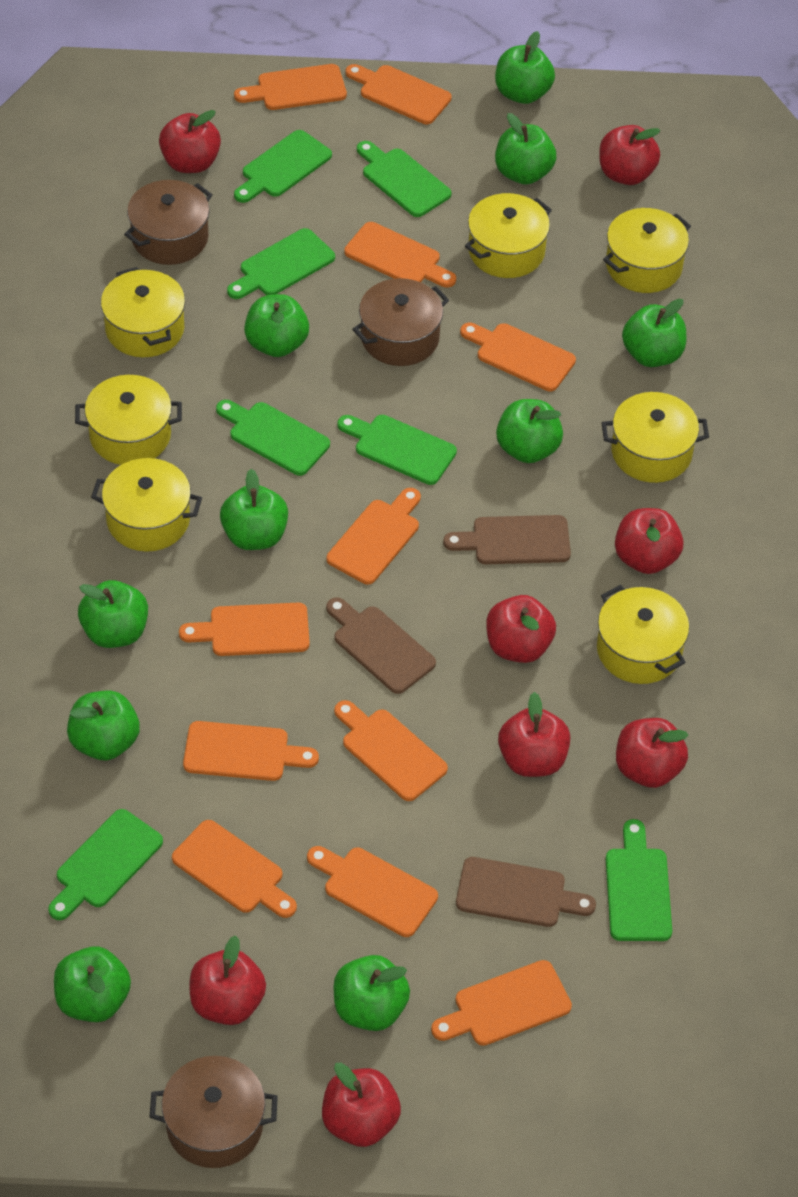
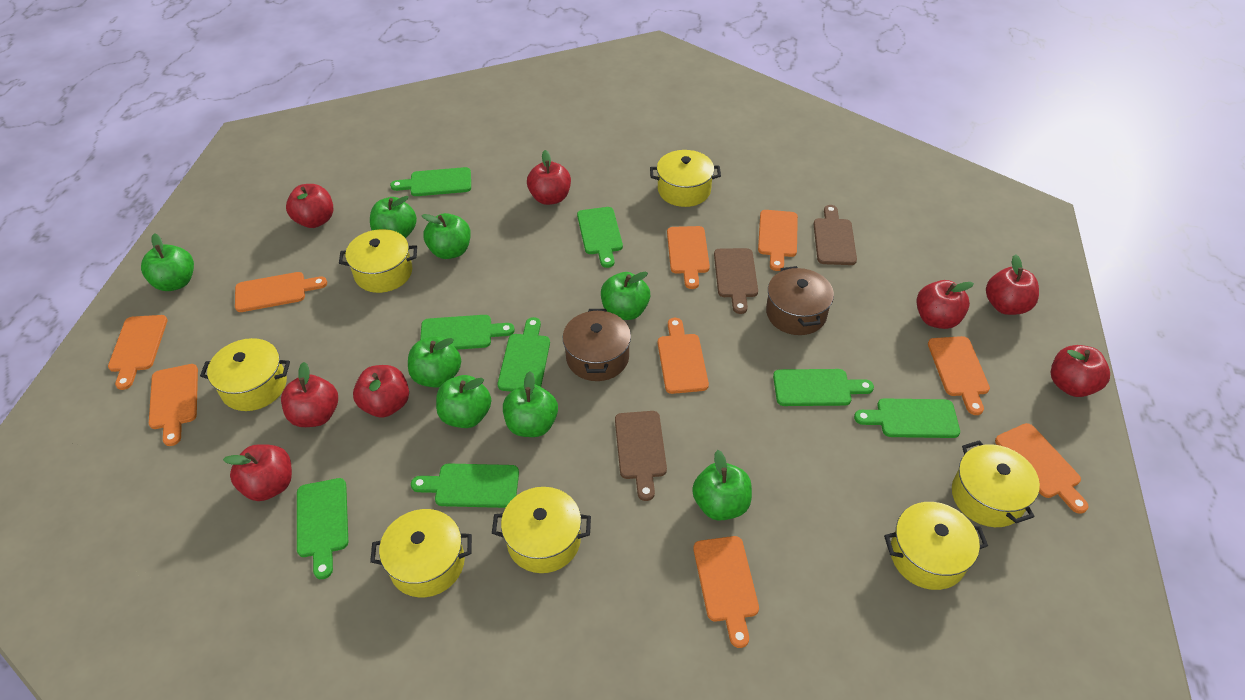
brown pot: [124,180,212,265] [150,1056,278,1168] [353,278,449,366] = 3 -> [563,309,631,381] [766,266,834,335] = 2
green apple: [54,946,131,1022] [67,691,140,760] [78,580,148,648] [220,469,288,550] [244,294,309,357] [334,955,410,1031] [495,31,555,104] [495,113,556,185] [496,399,563,463] [622,299,686,367] = 10 -> [141,233,194,291] [370,196,417,238] [408,336,461,388] [421,213,471,259] [436,375,491,428] [503,371,558,437] [601,272,650,320] [692,450,752,521] = 8
green cutting board: [48,809,163,920] [216,400,330,476] [227,228,335,299] [234,130,332,203] [337,415,457,485] [357,141,452,217] [606,819,672,941] = 7 -> [297,478,348,579] [390,167,471,196] [411,463,519,508] [420,315,515,350] [498,317,550,392] [577,207,623,268] [773,369,874,406] [854,398,960,438] = 8
orange cutting board: [172,820,297,918] [179,603,310,656] [183,721,319,781] [234,64,347,110] [307,846,438,937] [327,488,421,584] [334,700,448,801] [344,222,456,288] [346,64,452,124] [431,960,572,1046] [460,323,576,391] = 11 -> [108,315,168,390] [149,364,198,446] [235,272,327,312] [658,318,709,394] [667,226,710,289] [693,536,759,648] [758,210,798,271] [928,336,990,415] [995,423,1089,514] = 9

